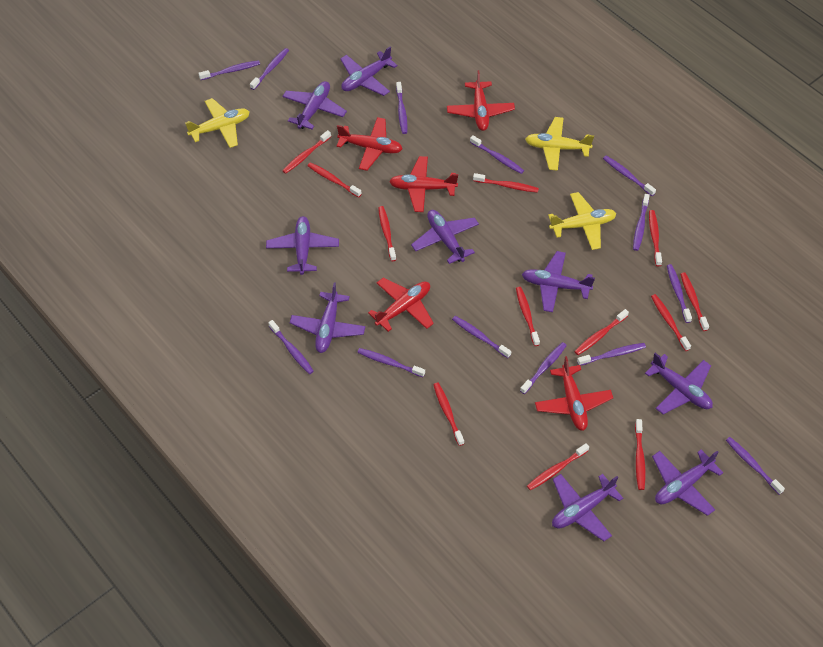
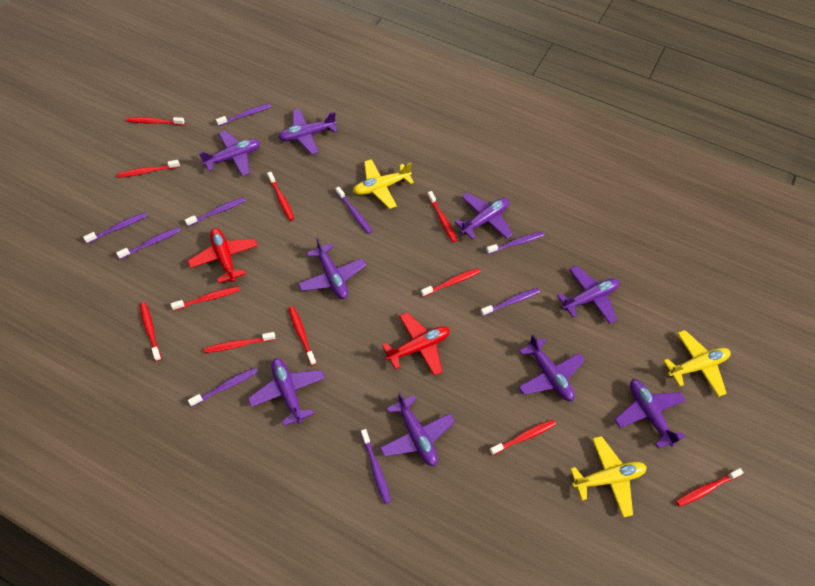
purple toothbrush: [198,60,260,80] [250,48,289,90] [268,320,314,374] [357,348,425,377] [396,82,408,134] [452,316,511,358] [470,135,524,174] [520,342,567,394] [577,343,646,366] [603,156,656,196] [633,194,650,251] [667,264,692,323] [726,437,785,495] = 13 -> [83,212,148,244] [116,227,181,259] [185,197,246,226] [188,367,258,407] [216,103,272,126] [336,187,372,234] [361,429,391,504] [480,288,540,316] [486,232,545,254] = 9
red plane: [337,117,403,171] [368,278,434,332] [389,156,458,212] [447,70,515,131] [535,356,613,431] = 5 -> [188,228,258,283] [382,312,450,376] = 2
red toothbrush: [282,130,331,174] [308,162,361,198] [378,206,396,261] [433,383,464,446] [473,173,539,193] [516,287,540,346] [527,443,589,490] [574,309,629,355] [635,419,645,490] [649,210,662,266] [651,294,691,351] [680,272,709,331] = 12 -> [117,160,180,178] [126,117,185,125] [140,302,161,361] [171,286,240,311] [204,332,275,353] [267,172,294,221] [288,306,316,366] [421,268,480,297] [427,191,457,243] [489,420,556,455] [676,468,744,507] = 11

